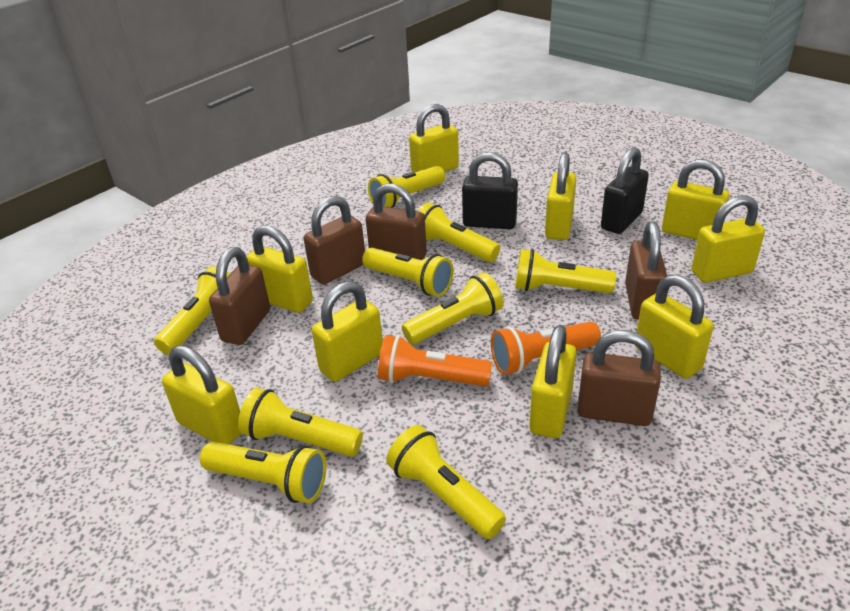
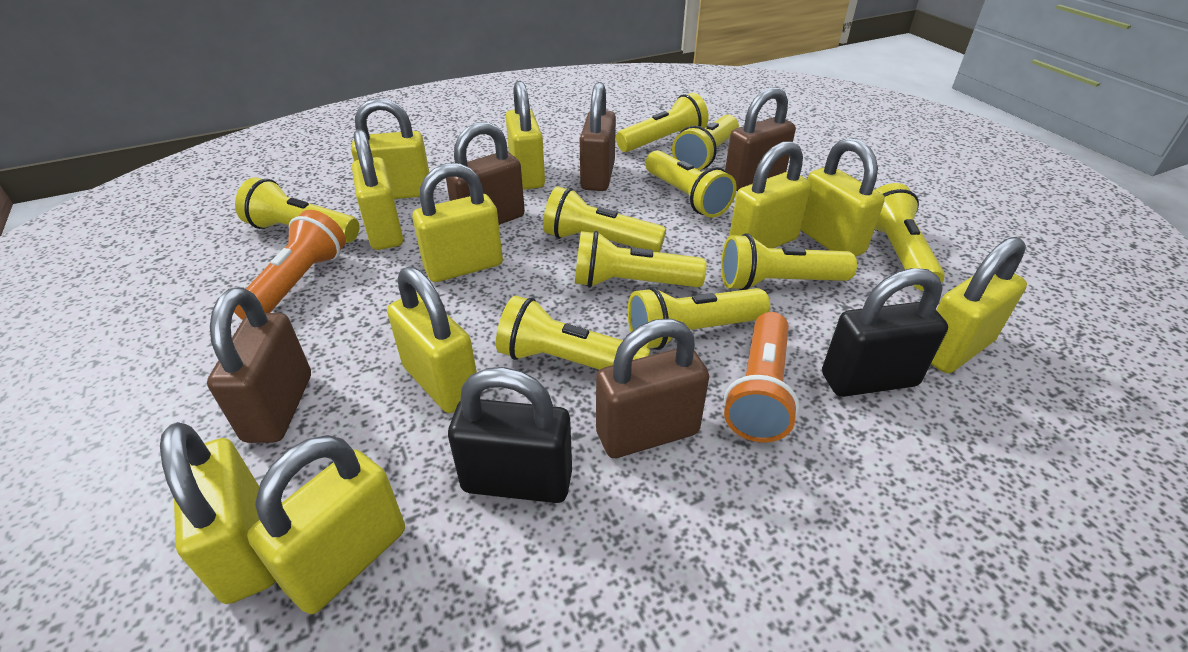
yellow flashlight: [154,266,230,355] [200,442,326,503] [238,388,363,457] [362,248,454,297] [368,166,445,208] [386,425,506,539] [402,272,503,344] [418,203,500,262] [515,249,616,293] = 9 -> [235,177,360,243] [496,295,650,370] [543,186,666,252] [575,231,707,288] [616,93,709,152] [628,287,770,350] [645,150,736,218] [672,115,739,171] [721,233,857,290] [875,183,945,291] = 10
yellow padlock: [162,345,241,445] [246,226,313,313] [312,281,383,382] [409,104,459,173] [529,325,577,438] [545,152,577,240] [635,274,714,379] [662,159,730,240] [691,196,765,283] = 9 -> [160,422,276,604] [247,435,405,614] [351,98,429,199] [352,129,403,250] [387,266,477,413] [412,163,503,282] [506,81,545,190] [729,141,811,248] [801,138,885,257] [931,237,1027,373] = 10

